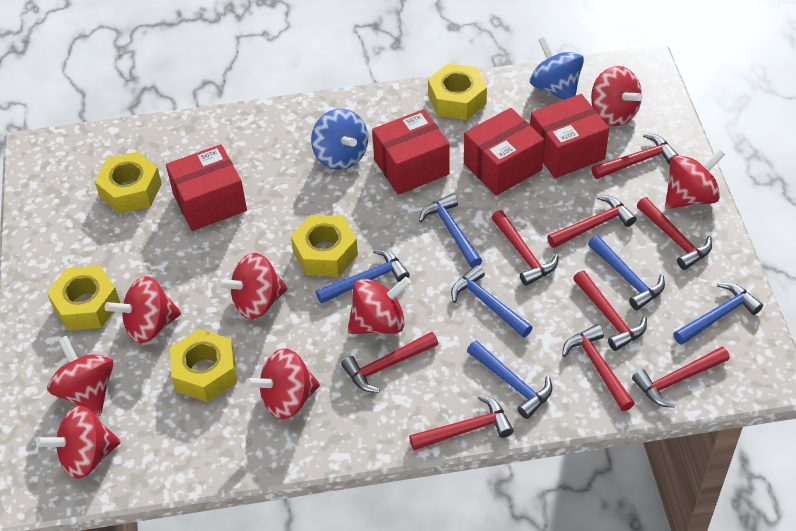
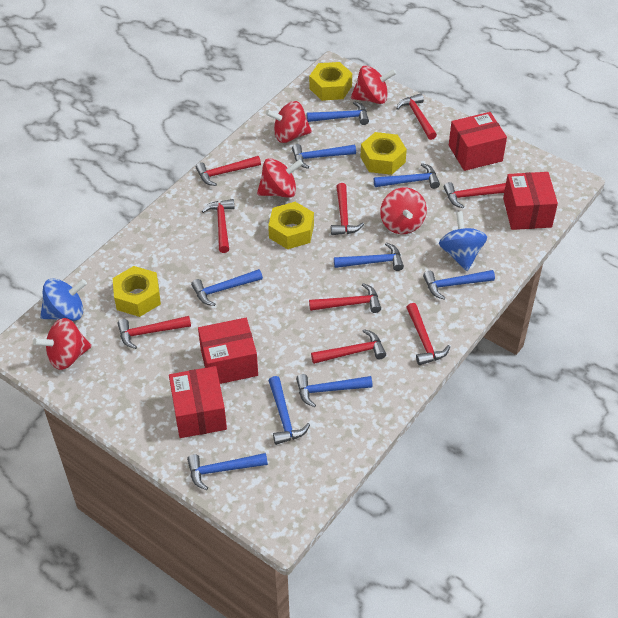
blue hammer: [316,249,410,304] [419,193,482,268] [451,265,533,337] [467,340,552,419] [588,235,665,310] [674,282,763,345] = 6 -> [187,453,268,490] [191,269,263,306] [269,376,310,445] [292,144,356,169] [296,374,372,407] [307,101,369,125] [334,242,404,271] [374,163,440,189] [423,270,495,299] = 9
red spinning top: [36,405,121,479] [47,336,113,416] [105,276,181,344] [217,253,288,319] [246,348,320,419] [348,277,411,334] [591,66,642,126] [665,149,726,209] = 8 -> [33,318,92,370] [257,158,303,198] [266,101,312,143] [351,65,396,104] [380,188,427,234] = 5
yellow nut: [47,266,120,331] [95,152,162,214] [170,329,237,402] [291,215,358,277] [428,63,487,120] = 5 -> [113,266,161,317] [268,202,314,249] [309,62,352,101] [360,132,407,175] = 4

